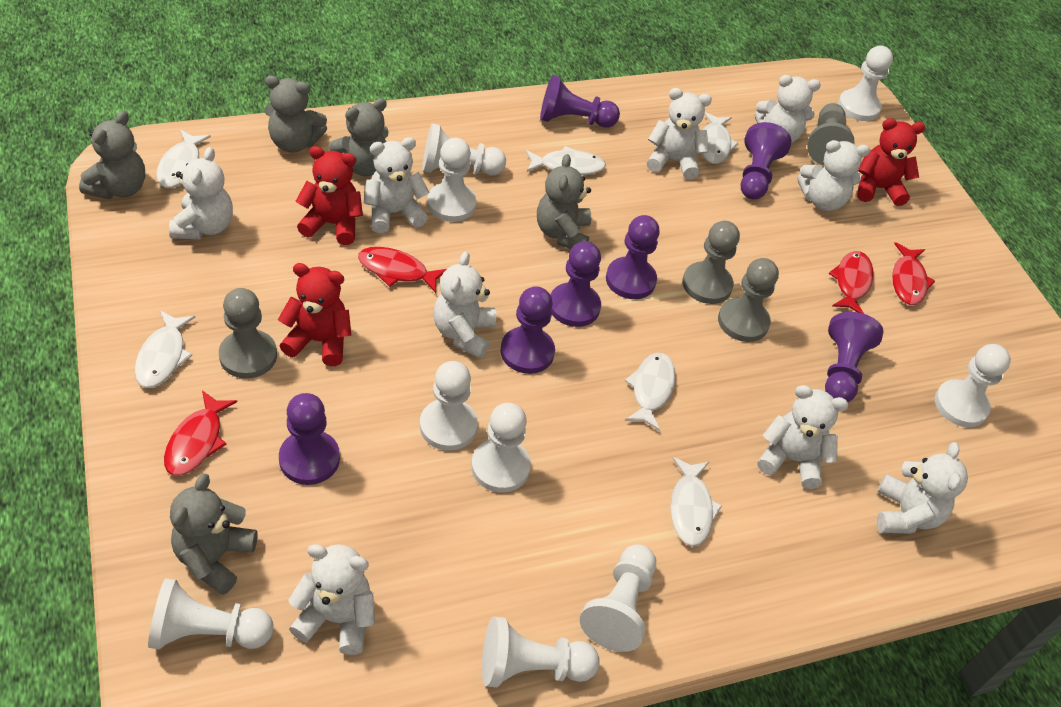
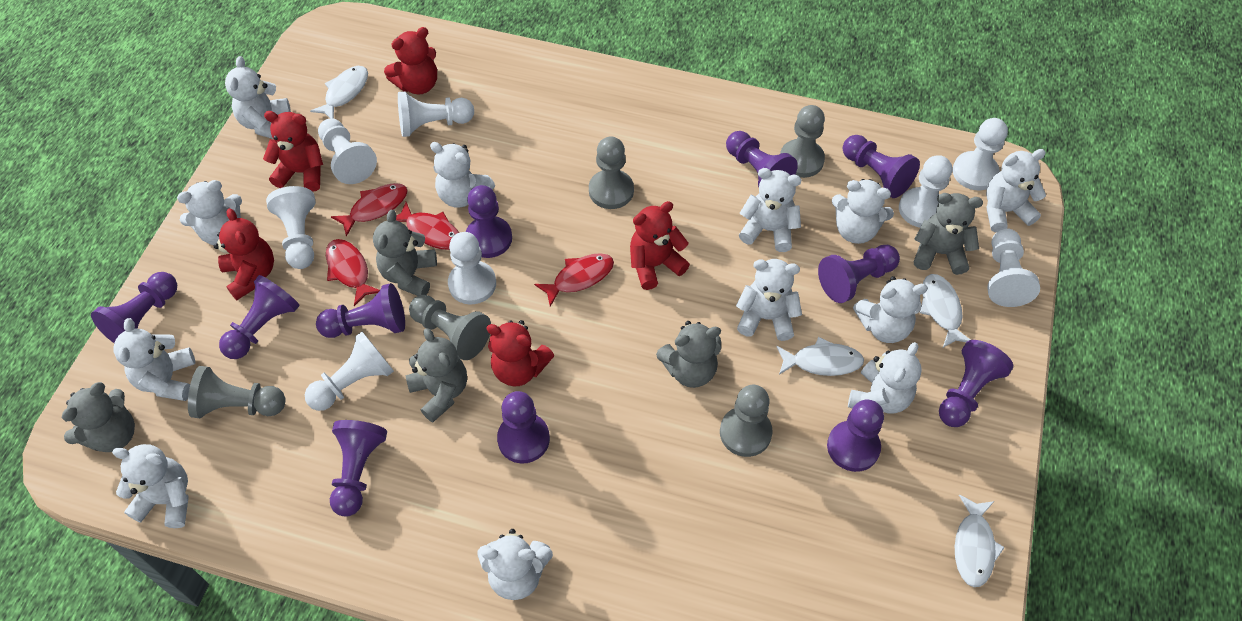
grey pawn: [219,288,277,378] [682,221,740,304] [718,258,779,342] [807,103,855,165] = 4 -> [188,366,285,418] [409,295,491,360] [589,136,634,209] [720,385,772,457] [780,105,825,178] = 5
purple pawn: [279,393,340,485] [501,286,555,374] [540,75,620,128] [551,241,601,327] [606,215,660,299] [741,122,791,200] [825,312,884,402] = 7 -> [91,272,177,343] [219,275,300,359] [316,283,405,338] [330,420,387,517] [466,185,512,258] [497,391,550,464] [726,131,798,187] [818,245,900,303] [827,400,884,472] [843,135,920,198] [939,340,1013,427] = 11
red teddy bear: [278,263,351,366] [295,146,363,245] [857,118,925,206] = 3 -> [214,208,274,300] [263,111,323,192] [384,27,437,94] [486,320,554,386] [630,201,690,290] = 5
white fish: [135,310,196,388] [156,130,211,188] [526,146,606,175] [625,353,676,431] [670,457,722,546] [702,112,739,164] = 6 -> [310,66,368,119] [776,337,864,376] [920,274,970,347] [955,494,1005,587] = 4
white pawn: [148,578,273,650] [420,361,478,451] [422,123,506,175] [427,138,477,222] [471,403,531,493] [482,616,600,688] [580,544,656,652] [838,46,893,121] [935,344,1011,427] = 9 -> [266,186,315,269] [305,332,394,411] [318,118,377,184] [398,92,474,137] [448,232,496,304] [899,155,952,228] [952,118,1008,190] [988,228,1040,307] = 8
white teddy bear: [169,147,233,239] [288,544,375,655] [364,137,430,233] [433,251,496,358] [647,88,712,179] [755,75,821,143] [757,385,849,489] [797,140,870,211] [877,442,968,534] = 9 -> [112,444,189,528] [114,318,195,401] [177,180,242,245] [225,56,291,139] [430,142,495,208] [477,529,553,600] [736,259,802,341] [739,168,802,252] [832,179,894,244] [848,342,922,414] [853,276,928,343] [986,149,1046,232] = 12

